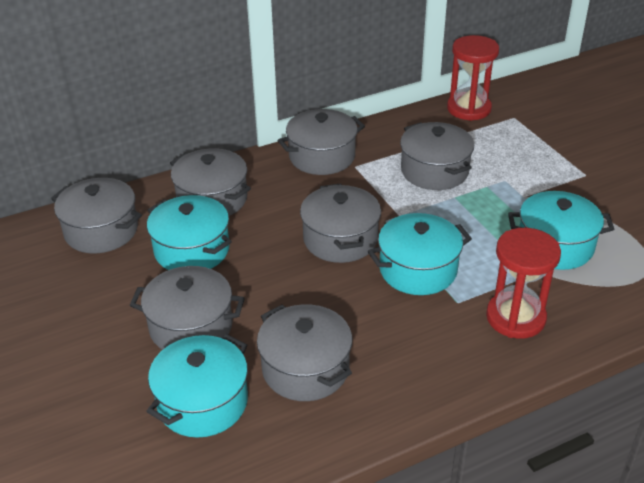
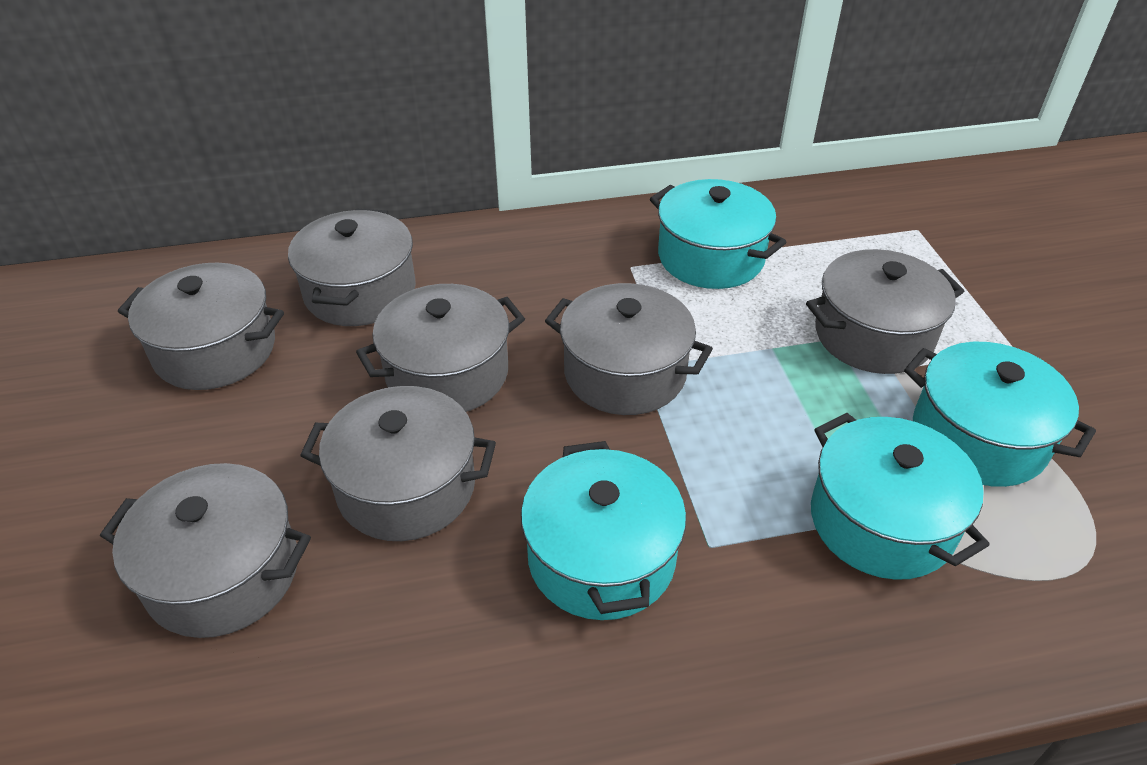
red hourglass: [447,35,499,121] [486,228,561,339] = 2 -> none = 0

